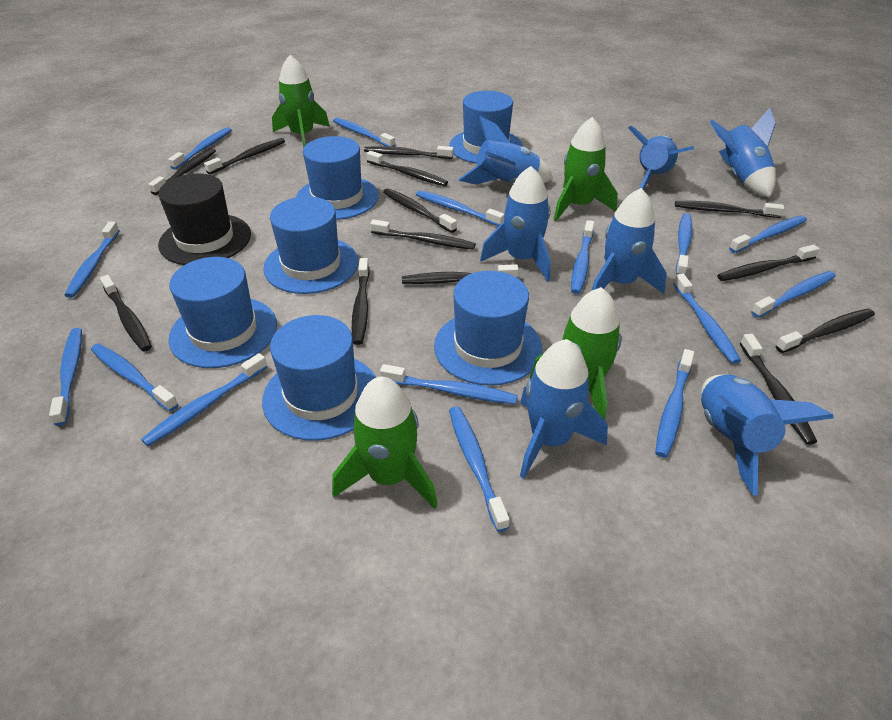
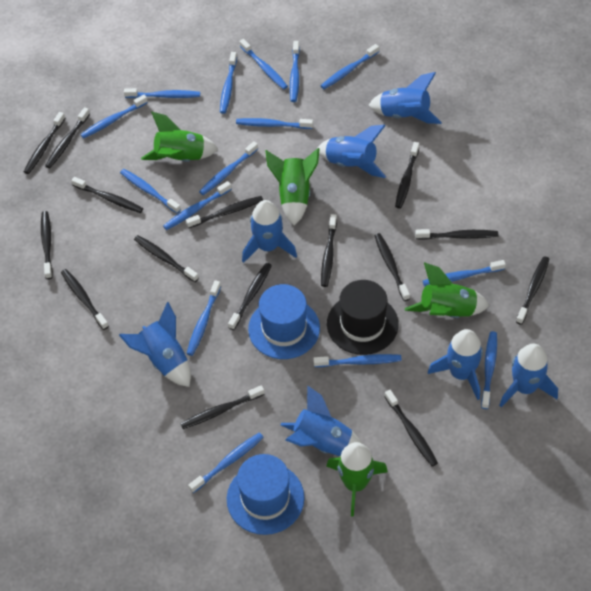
black toothbrush: [100,275,152,351] [148,148,216,195] [204,138,285,175] [352,258,370,345] [364,146,453,159] [366,151,448,186] [370,219,476,250] [383,188,457,233] [402,264,519,284] [675,201,784,218] [717,245,819,281] [740,334,817,445] [776,309,875,353] = 13 -> [24,112,65,174] [41,211,53,279] [45,107,90,168] [61,269,109,330] [71,177,143,213] [134,235,199,282] [180,385,265,429] [186,196,263,228] [228,263,272,330] [321,214,337,287] [374,233,410,301] [384,390,438,467] [395,142,419,208] [415,229,498,240] [516,256,549,325] = 15
blue hat: [168,257,277,368] [262,315,376,441] [263,196,358,294] [296,136,379,220] [434,271,542,386] [449,91,523,163] = 6 -> [227,454,304,535] [248,284,320,359] = 2

